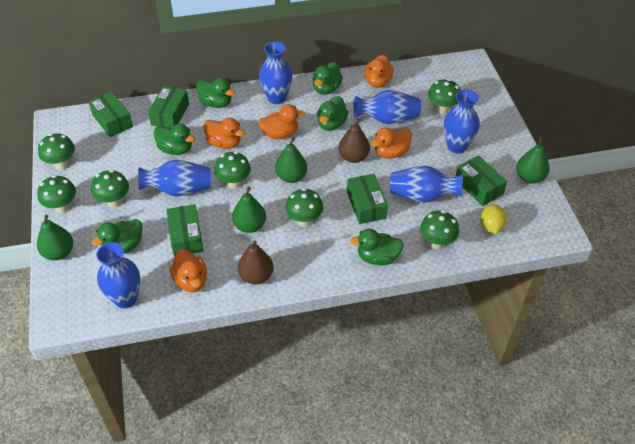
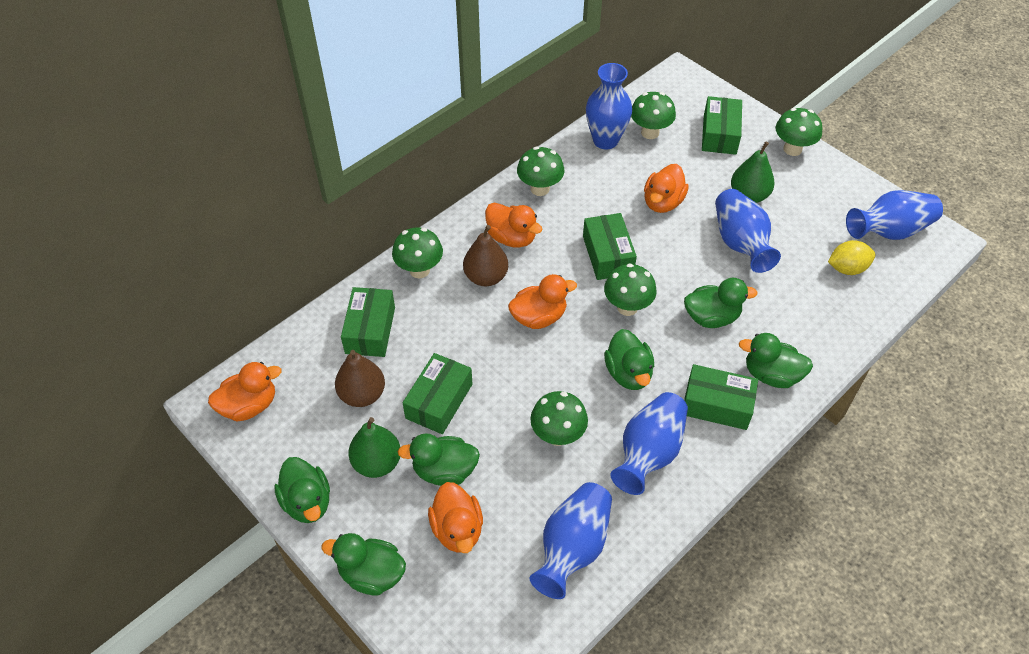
blue vase: [96,242,140,309] [138,160,211,197] [259,42,293,104] [353,90,421,124] [390,166,463,203] [444,90,480,154] = 6 -> [529,482,612,599] [586,63,632,150] [610,392,688,495] [715,189,781,273] [846,190,943,240] = 5
green mushroom: [37,175,76,213] [38,133,75,170] [91,170,129,208] [214,152,251,189] [285,188,323,227] [420,210,459,249] [428,79,460,114] = 7 -> [392,227,443,278] [517,147,564,196] [530,391,588,446] [604,263,657,316] [631,92,676,139] [776,108,822,156] = 6
green pear: [37,215,73,260] [232,187,266,233] [275,138,307,183] [516,137,550,184] = 4 -> [348,417,400,478] [731,141,775,203] = 2

